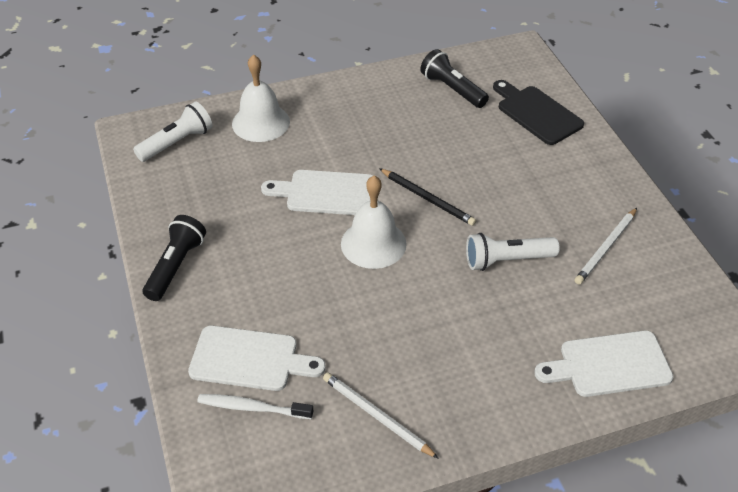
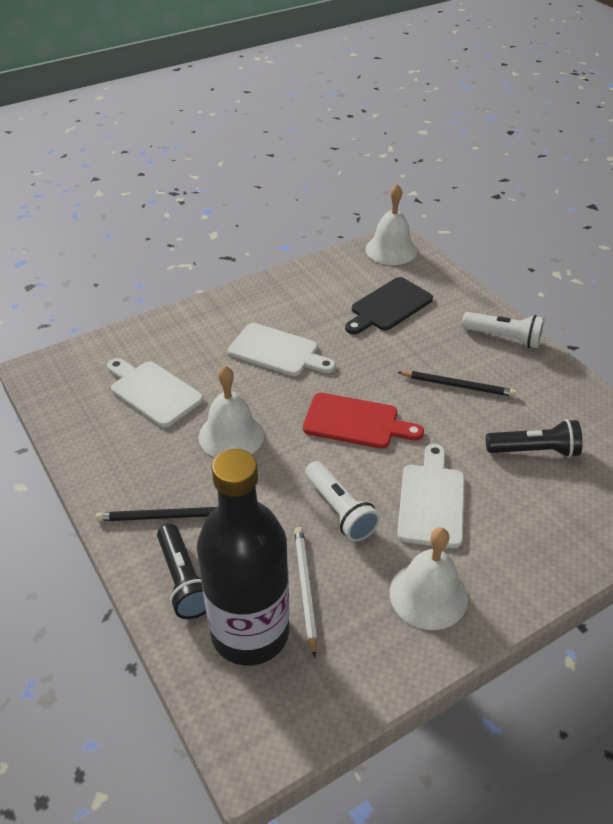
black bottle: none = 0 -> [197,449,290,666] = 1
black pencil: [379,168,476,226] = 1 -> [96,507,216,521] [398,371,516,397] = 2
red cutting board: none = 0 -> [303,393,424,449] = 1
white bell: [232,54,290,142] [341,176,407,269] = 2 -> [199,366,265,458] [366,184,417,265] [390,527,468,630] = 3
white pencil: [323,373,439,459] [575,208,637,284] = 2 -> [294,527,317,658] = 1
white toothbrush: [197,394,313,419] = 1 -> none = 0

